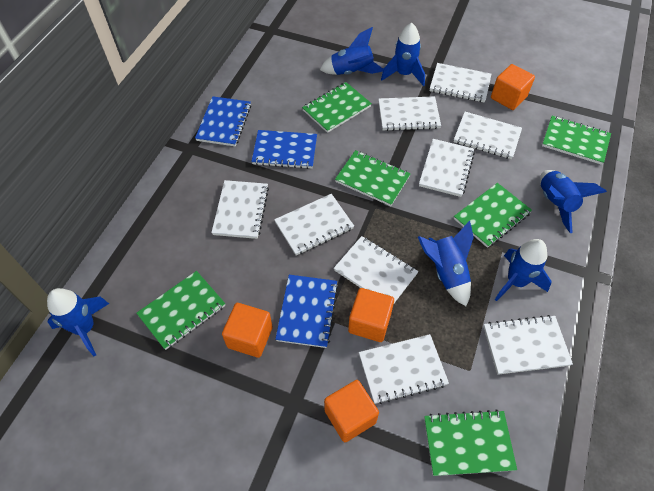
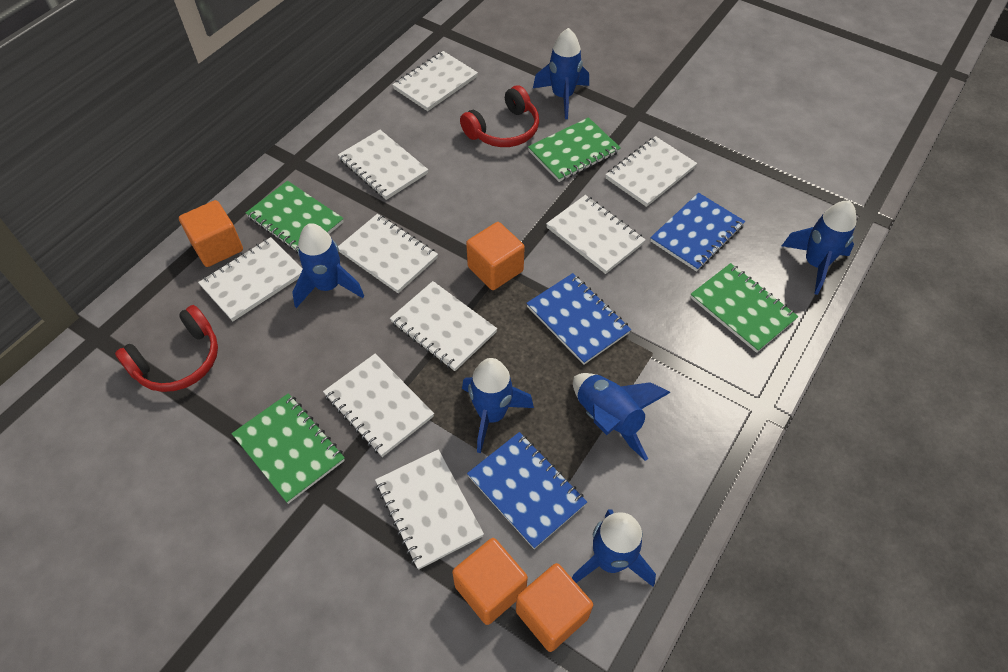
green notebook: [137,271,225,350] [302,82,372,133] [335,150,411,206] [424,410,517,476] [454,183,532,248] [542,116,611,165] = 6 -> [231,393,345,504] [246,181,344,254] [528,117,621,182] [690,263,799,353] = 4
red headphones: none = 0 -> [115,305,218,392] [460,85,539,147] = 2

